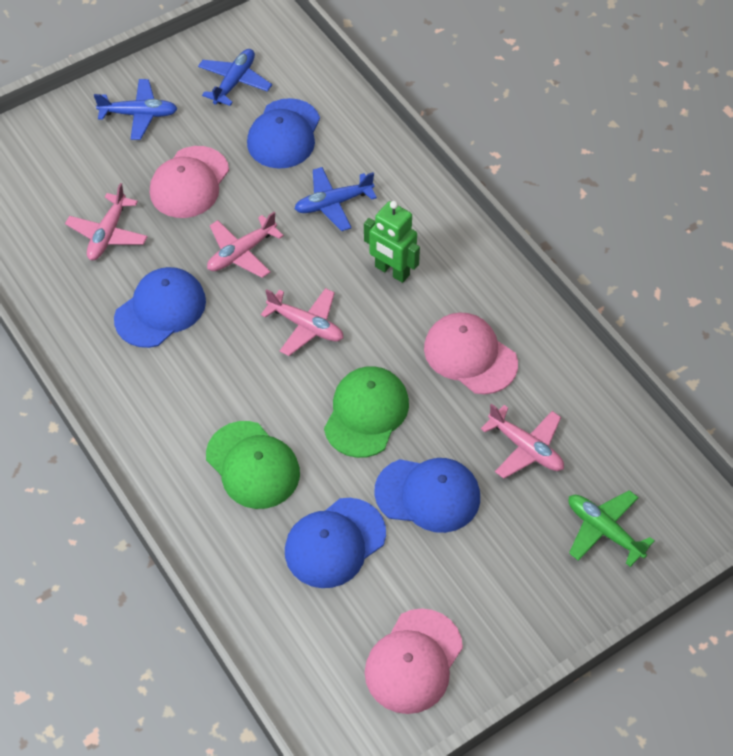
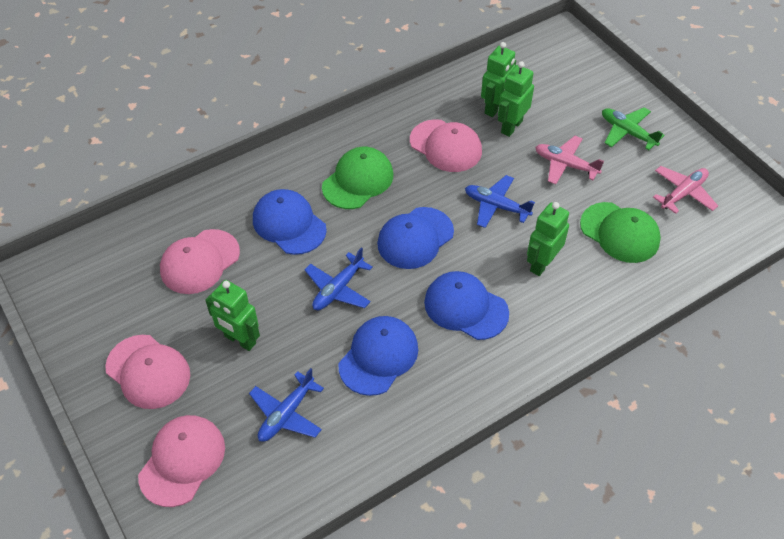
green robot: [364,201,420,283] = 1 -> [205,280,260,351] [481,42,516,117] [498,61,534,137] [527,202,569,276] = 4
pink cap: [150,146,229,218] [365,608,463,714] [424,312,518,394] = 3 -> [105,335,190,409] [138,415,225,507] [160,229,240,294] [410,119,482,172] = 4
pink plane: [65,183,148,260] [207,212,284,278] [261,288,344,356] [481,404,564,479] = 4 -> [535,136,604,184] [653,166,718,214] = 2

